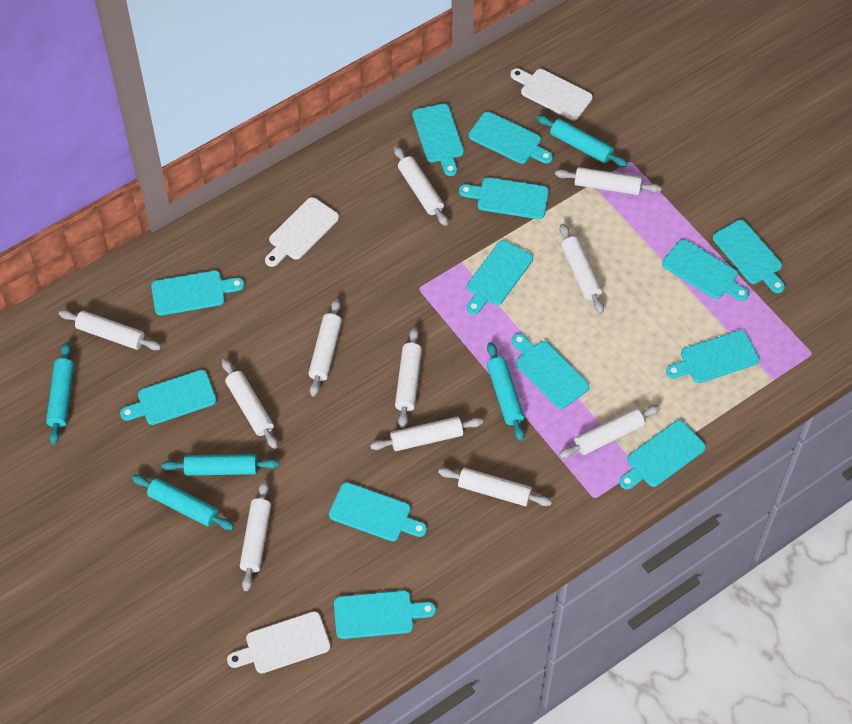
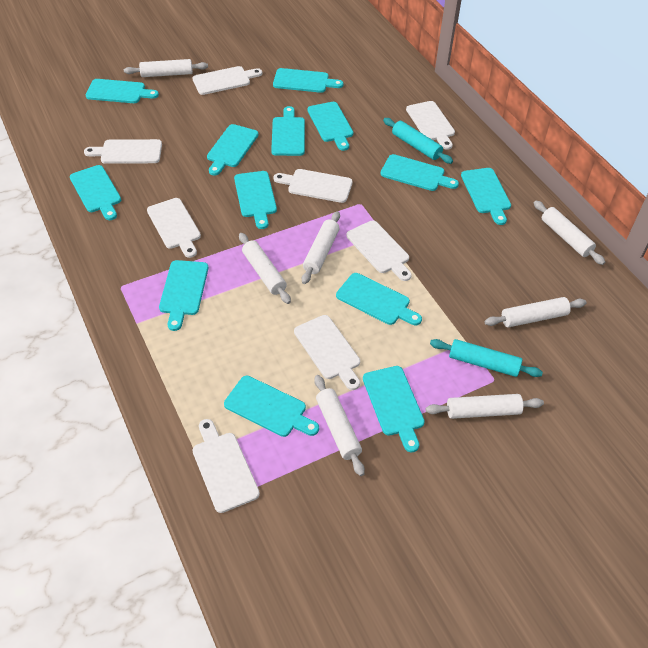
turquoise rolling pin: [46,343,74,445] [132,475,234,530] [162,454,279,476] [487,342,524,441] [536,115,628,167] = 5 -> [383,118,453,164] [430,339,543,377] = 2
white cutting board: [227,611,330,674] [265,197,339,267] [511,68,593,120] = 3 -> [84,139,162,164] [147,198,201,258] [192,66,262,95] [192,419,260,513] [273,169,353,203] [294,315,360,390] [346,221,412,281] [406,101,455,150] = 8
white rolling pin: [59,310,161,350] [222,359,278,449] [240,481,271,591] [308,299,342,397] [370,416,483,451] [394,146,448,226] [395,327,422,428] [438,468,552,506] [555,167,662,195] [559,405,660,458] [560,224,604,314] = 11 -> [124,59,208,77] [239,233,291,304] [302,211,340,284] [314,375,365,476] [426,394,544,419] [485,297,587,327] [534,201,605,265] = 7

